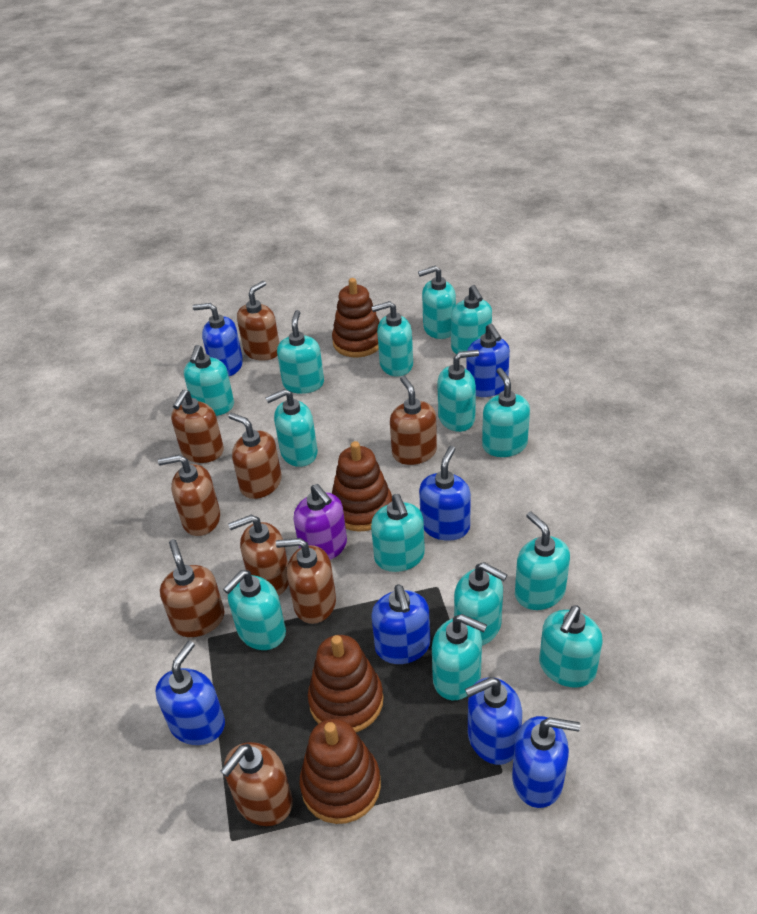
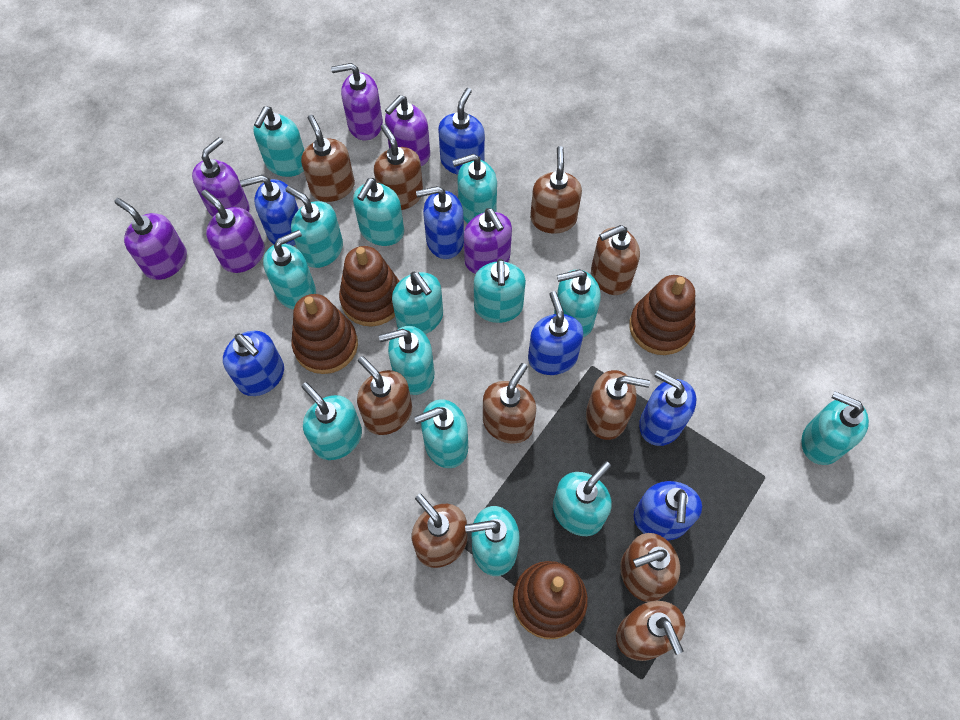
brown soap dispenser: [158,455,220,536] [160,539,225,637] [171,390,224,463] [220,742,293,826] [228,413,282,499] [228,515,289,596] [237,281,279,361] [276,538,336,624] [390,376,437,465] = 9 -> [301,115,355,202] [357,356,412,435] [374,124,423,210] [412,494,468,568] [483,363,536,444] [530,146,582,234] [586,370,650,440] [591,225,640,295] [616,601,685,661] [620,533,680,602] = 10
purple soap dispenser: [293,484,347,560] = 1 -> [114,198,187,280] [192,137,249,217] [201,190,265,273] [331,63,383,140] [385,95,430,166] [464,208,512,274] = 6

